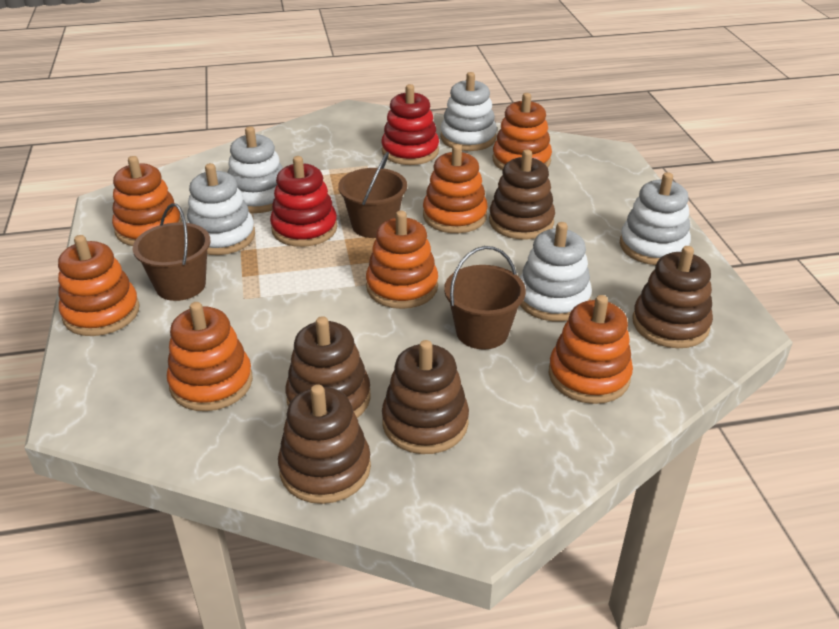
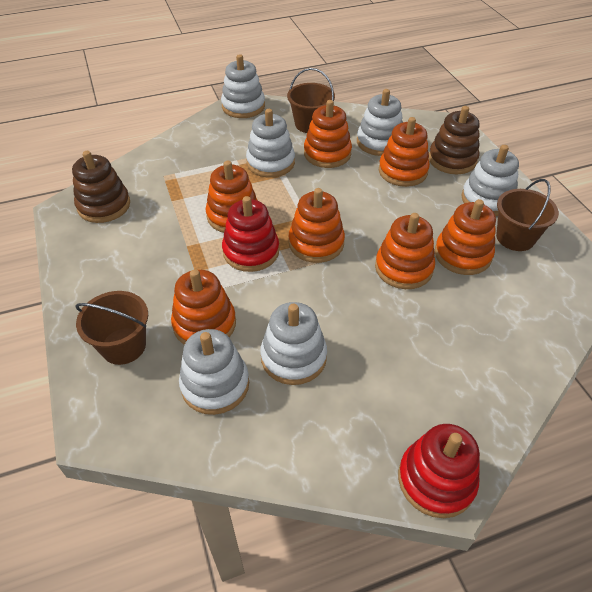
brown stacking toy: [278,384,371,504] [285,316,371,418] [382,340,469,454] [489,149,555,240] [633,246,713,348] = 5 -> [72,151,130,223] [429,106,480,174] = 2
white stacking toy: [187,163,255,255] [227,126,283,213] [440,72,497,151] [520,222,592,321] [620,172,691,265] = 5 -> [179,329,249,415] [221,54,265,118] [246,109,295,177] [260,302,327,385] [357,89,403,156] [461,145,519,216] = 6

